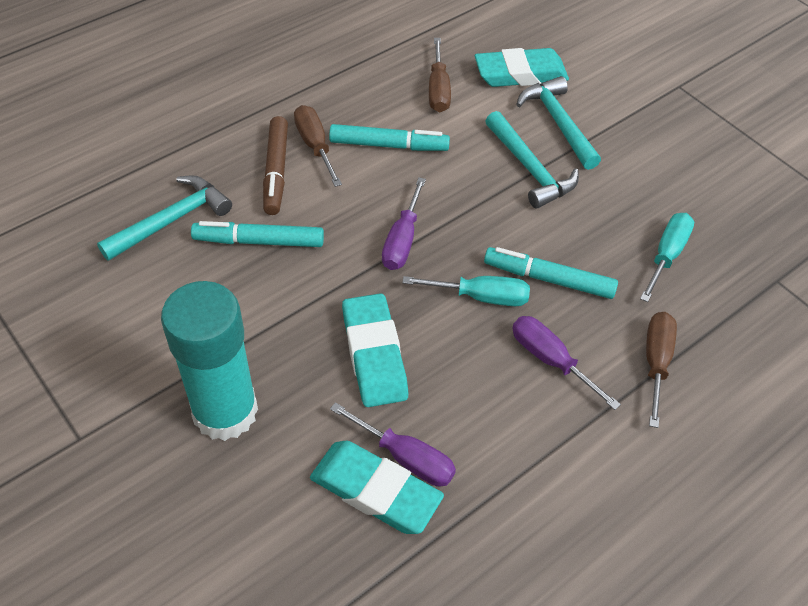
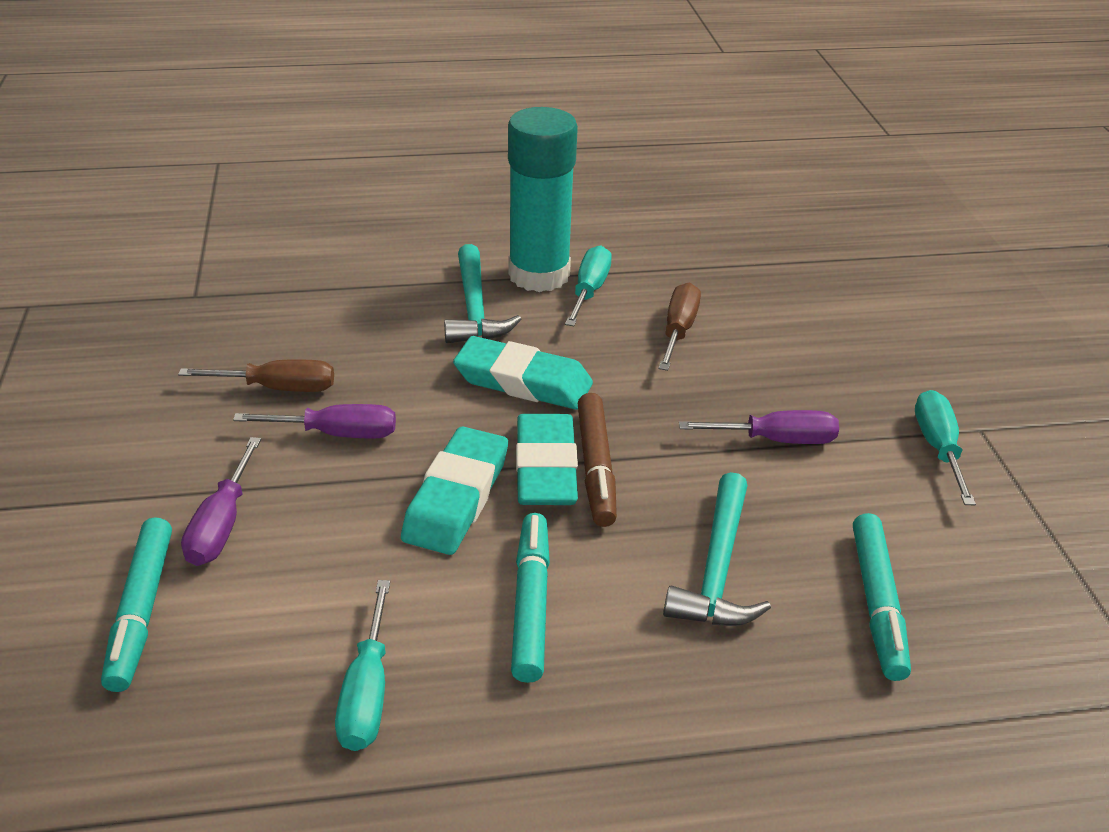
brown screwdriver: [294,105,342,187] [429,38,451,112] [646,312,677,428] = 3 -> [178,359,334,392] [658,283,701,371] = 2
turquoise hammer: [97,175,232,261] [485,111,579,209] [516,76,601,170] = 3 -> [444,244,522,343] [663,472,771,626] = 2
turquoise screwdriver: [402,276,530,306] [640,213,694,302] = 2 -> [335,580,390,751] [565,245,612,326] [915,390,976,505] = 3

